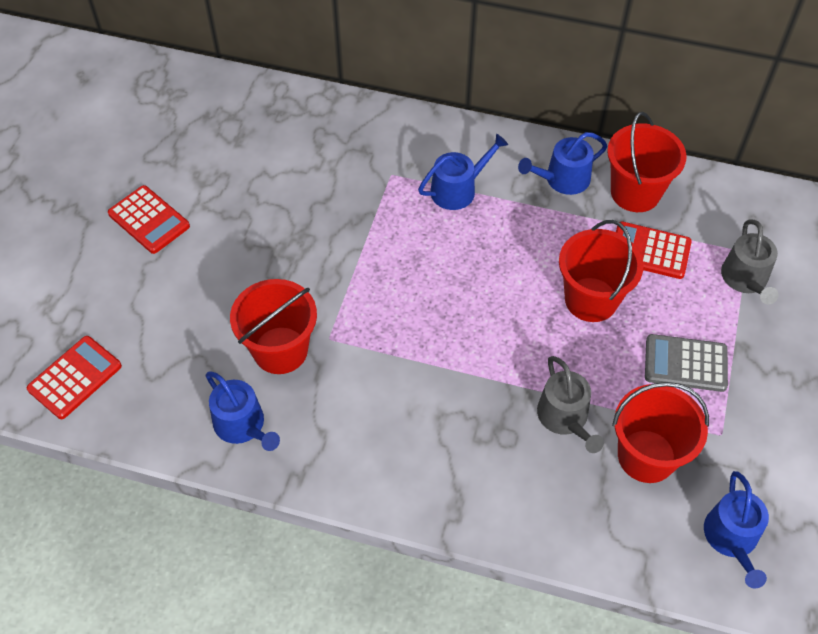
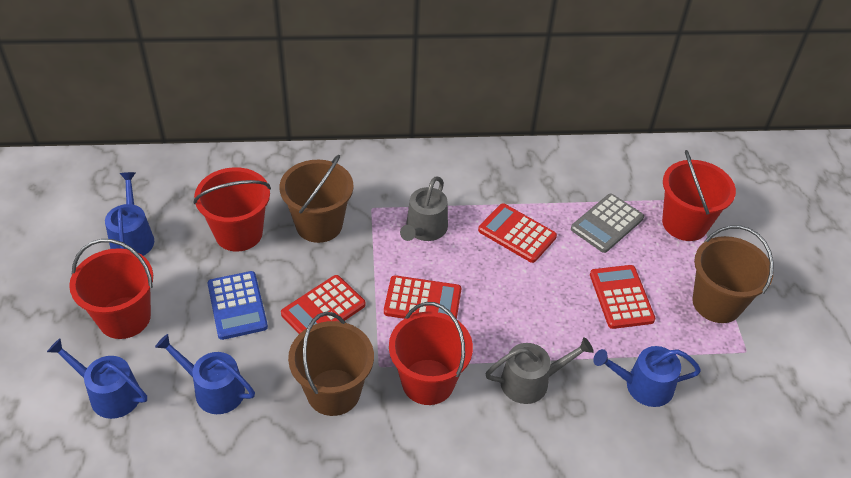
blue calculator: none = 0 -> [207,271,268,340] = 1
brown bucket: none = 0 -> [279,155,354,243] [288,312,374,416] [692,225,774,323] = 3
red calculator: [27,336,122,419] [108,185,190,254] [616,221,692,279] = 3 -> [281,275,365,334] [384,275,461,319] [478,203,557,263] [590,265,656,329] = 4

